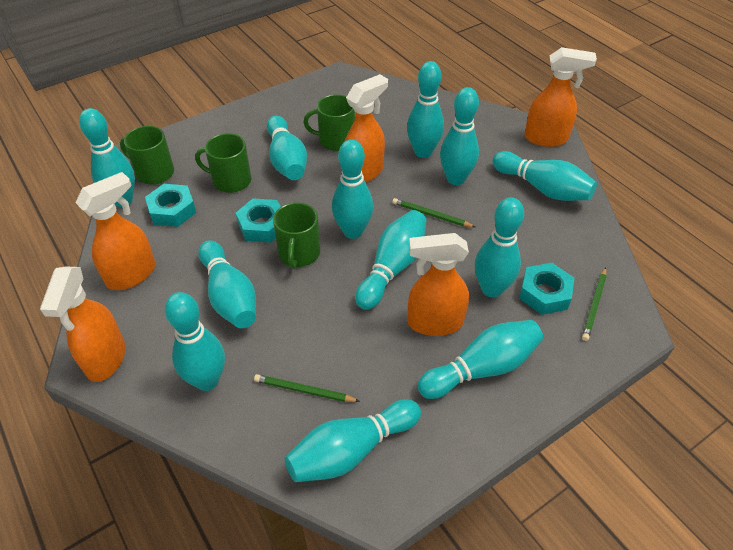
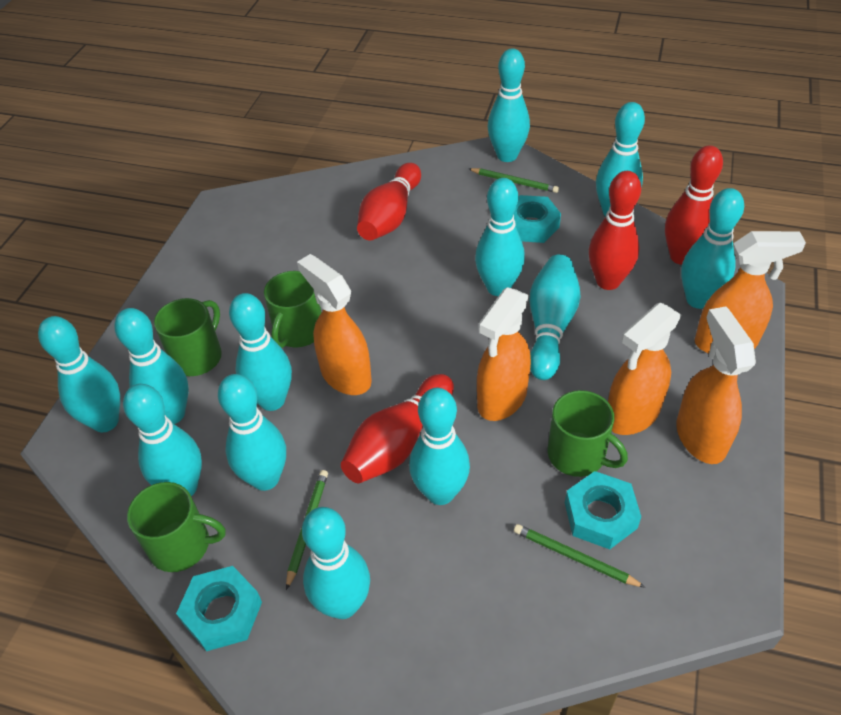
red bowling pin: none = 0 -> [341,374,454,483] [357,163,421,240] [589,171,641,290] [665,145,723,265] = 4

